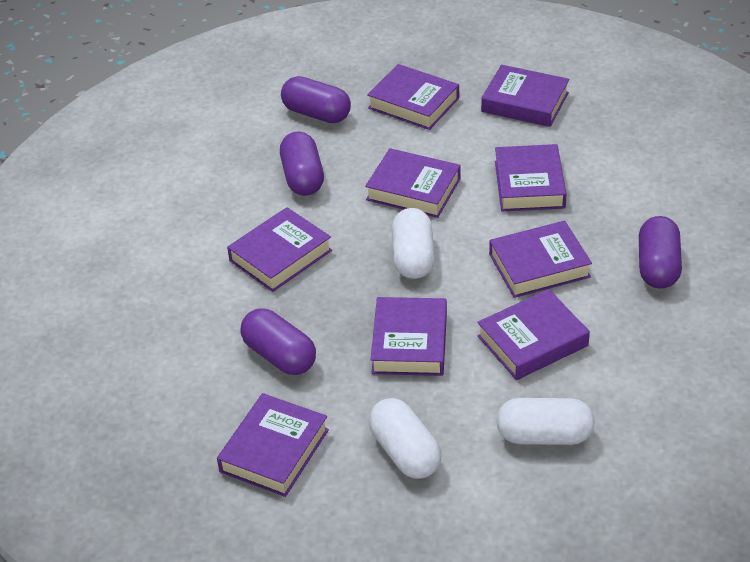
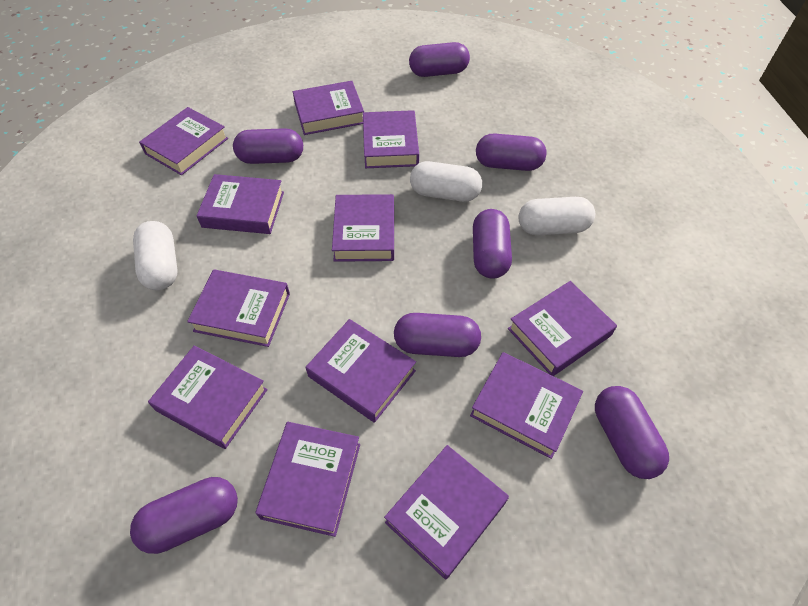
purple book: [217,393,329,497] [227,207,332,292] [365,148,461,218] [367,64,459,130] [371,297,447,376] [477,289,590,380] [481,65,570,127] [489,221,592,298] [495,144,567,212] = 9 -> [139,107,228,175] [148,345,268,449] [187,270,290,347] [197,174,284,234] [255,422,360,537] [293,81,364,135] [306,319,416,423] [332,194,394,262] [363,110,419,168] [384,445,509,580] [470,352,583,459] [508,281,617,376] = 12
purple capsule: [241,308,316,375] [280,132,324,196] [281,76,351,123] [639,216,682,288] = 4 -> [130,477,238,554] [233,128,303,164] [394,313,481,357] [409,42,470,77] [473,209,512,279] [476,133,547,171] [595,386,669,479] = 7

